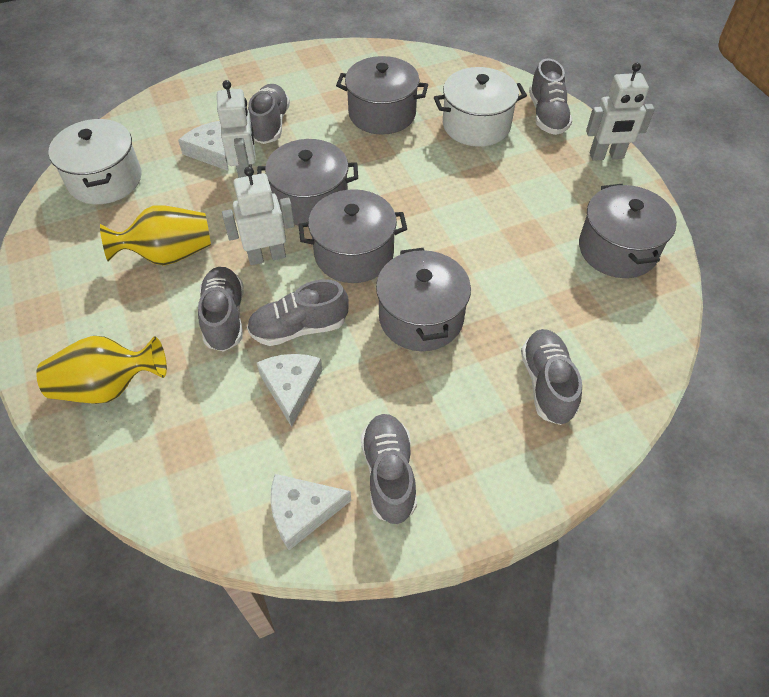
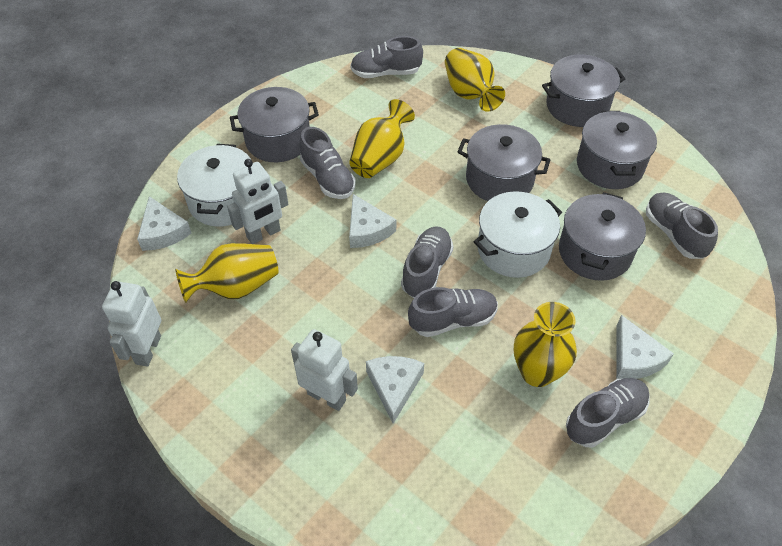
white cheese: [178,121,228,171] [257,354,323,427] [271,474,351,550] = 3 -> [137,196,191,251] [349,194,396,248] [366,356,424,424] [616,315,674,379] = 4
yellow vase: [36,336,167,404] [100,205,211,266] = 2 -> [175,243,278,303] [349,99,415,178] [445,48,505,112] [514,302,577,387] = 4

